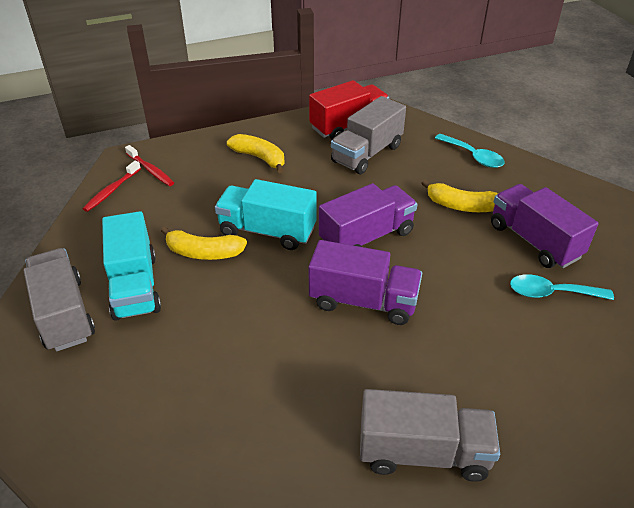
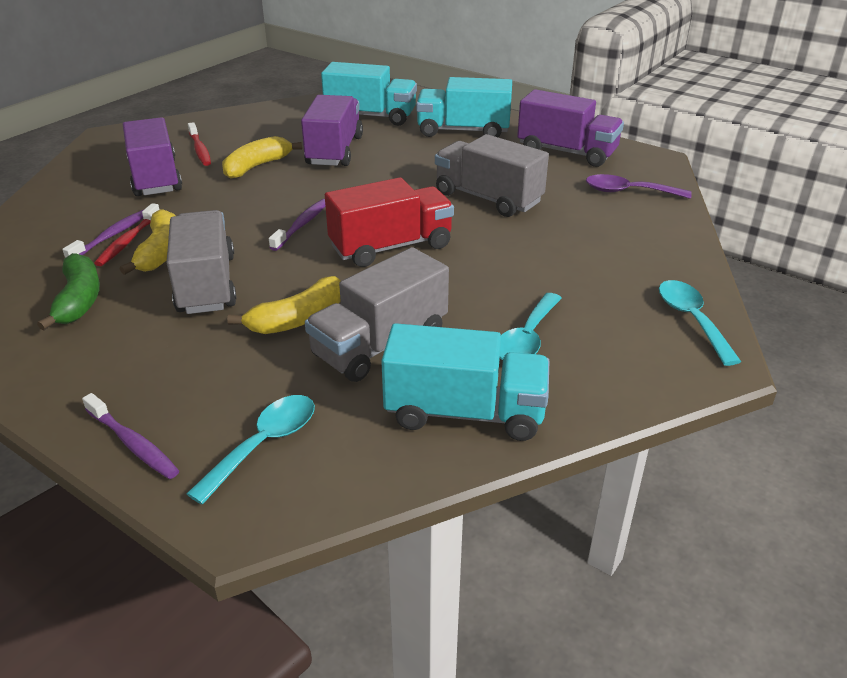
green banana: none = 0 -> [37,253,100,330] = 1
purple spoon: none = 0 -> [586,174,692,199] = 1
purple toothbrush: none = 0 -> [62,210,143,258] [82,393,179,479] [269,199,325,251] = 3
turquoise spoon: [435,134,505,168] [510,274,614,300] = 2 -> [186,395,315,504] [500,293,562,360] [659,280,741,366] = 3
turquoise truck: [102,211,161,321] [215,179,317,250] = 2 -> [321,62,417,126] [381,323,549,441] [416,77,512,137] = 3

